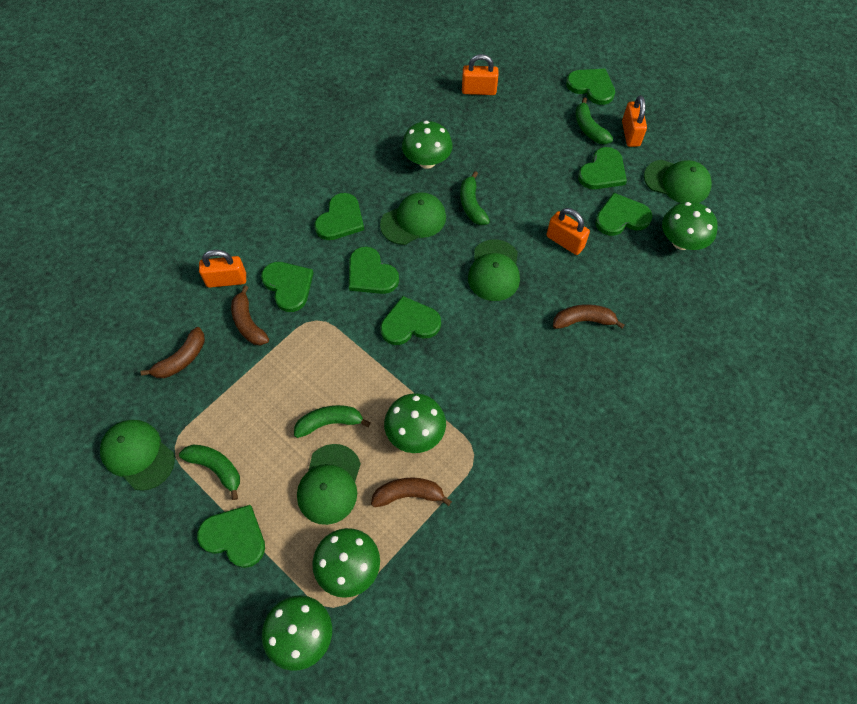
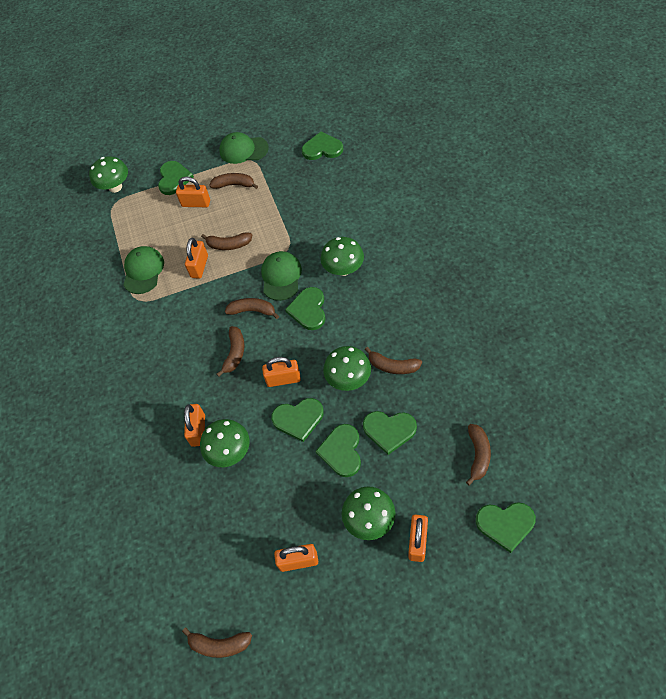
brown banana: [141,327,205,378] [231,285,269,346] [371,478,452,507] [553,304,624,329] = 4 -> [182,628,252,658] [201,232,253,250] [209,173,258,189] [217,326,244,377] [225,298,279,319] [365,347,422,374] [466,424,491,485] = 7
green banana: [179,445,240,500] [294,405,371,438] [460,171,490,225] [575,97,613,144] = 4 -> none = 0
green cap: [100,420,175,491] [297,444,361,525] [380,192,446,245] [468,239,520,301] [644,160,712,203] = 5 -> [123,246,164,294] [219,132,269,164] [261,251,302,301] = 3
green heart: [197,505,265,568] [261,262,313,312] [314,193,364,240] [349,246,399,294] [380,296,441,345] [566,69,615,105] [578,147,627,189] [595,193,653,236] = 8 -> [158,161,194,195] [271,398,324,442] [285,287,326,330] [301,131,343,160] [316,424,361,477] [363,411,417,455] [476,502,536,553] = 7
orange padlock: [199,250,246,288] [462,54,498,95] [547,208,590,255] [622,95,647,147] = 4 -> [176,177,210,207] [184,404,205,447] [185,238,208,279] [262,357,301,387] [274,544,318,572] [408,514,428,562] = 6

